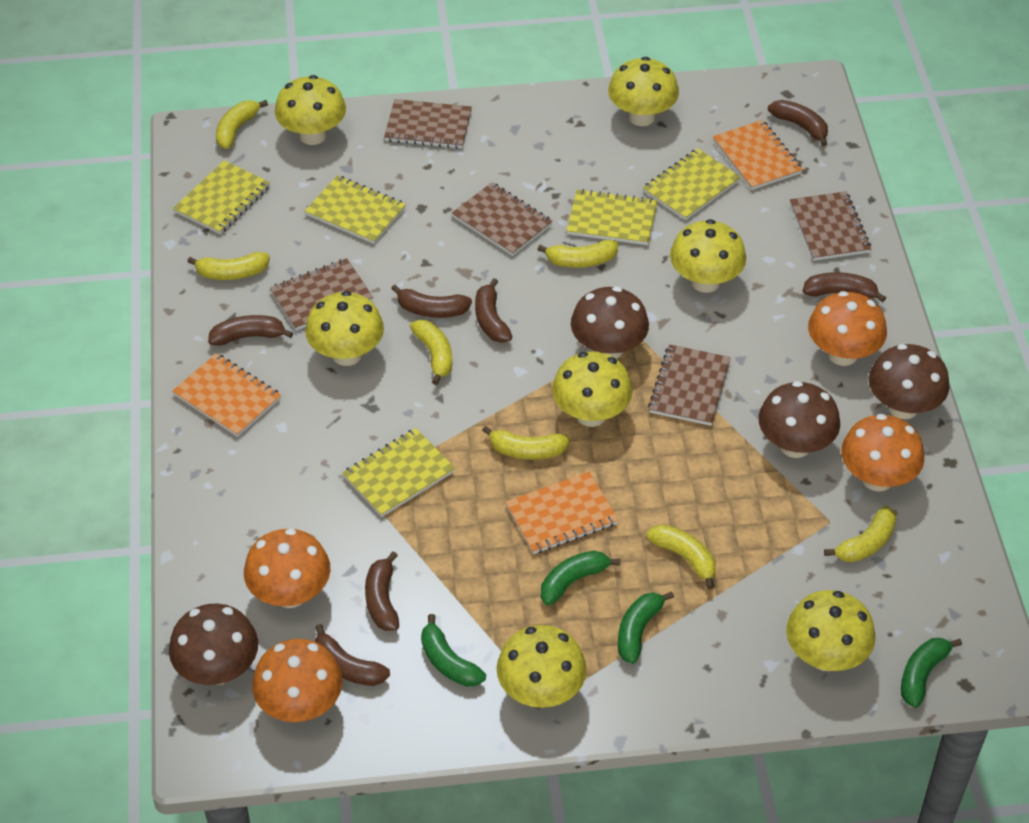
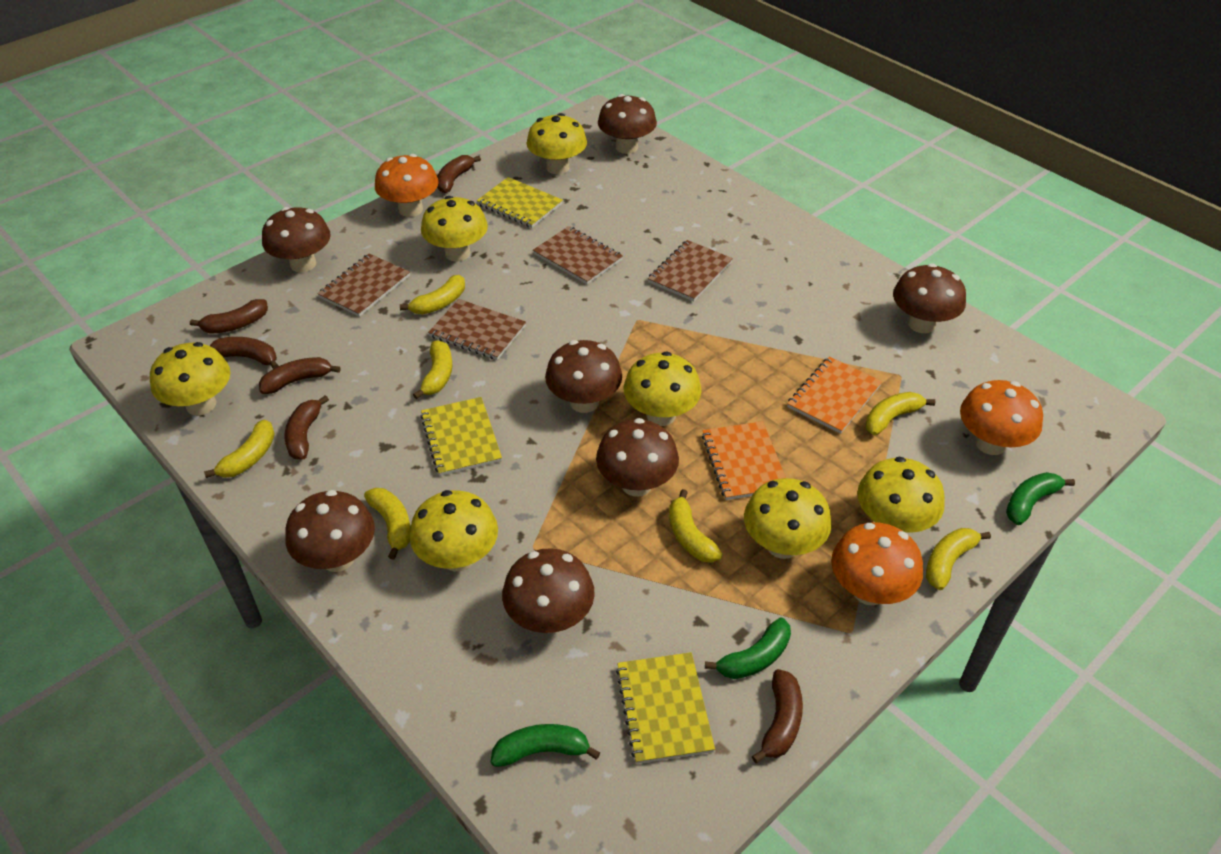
brown banana: [208,315,293,346] [315,624,390,686] [365,551,399,631] [391,285,472,318] [475,278,512,343] [768,100,828,146] [803,272,886,302] = 7 -> [190,299,268,334] [210,337,279,369] [259,357,341,394] [284,395,329,460] [437,155,481,193] [752,669,803,763] = 6
brown mushroom: [169,604,258,685] [571,287,649,359] [759,381,840,458] [869,344,950,419] = 4 -> [262,207,331,272] [285,490,375,572] [502,548,595,633] [545,340,622,413] [596,418,679,497] [598,94,657,154] [893,263,966,333] = 7
brown notebook: [270,258,373,331] [384,99,472,149] [452,182,553,256] [648,344,731,426] [790,191,871,261] = 5 -> [317,253,410,317] [428,299,526,360] [533,226,623,284] [648,240,733,302] = 4
green banana: [421,614,486,687] [541,551,620,605] [618,591,674,664] [901,638,962,708] = 4 -> [491,724,600,767] [705,618,791,679] [1006,472,1075,525] = 3
orange mushroom: [244,528,330,608] [252,639,343,722] [808,291,887,366] [841,414,924,491] = 4 -> [375,154,439,217] [831,523,923,606] [960,380,1043,455] = 3
orange notebook: [172,353,281,437] [505,472,618,554] [713,120,803,190] = 3 -> [702,421,786,500] [787,357,882,434] = 2
yellow notebook: [173,161,270,234] [305,175,406,244] [342,428,455,517] [566,189,657,245] [643,148,741,220] = 5 -> [420,397,502,476] [477,177,563,228] [616,652,715,764] = 3

